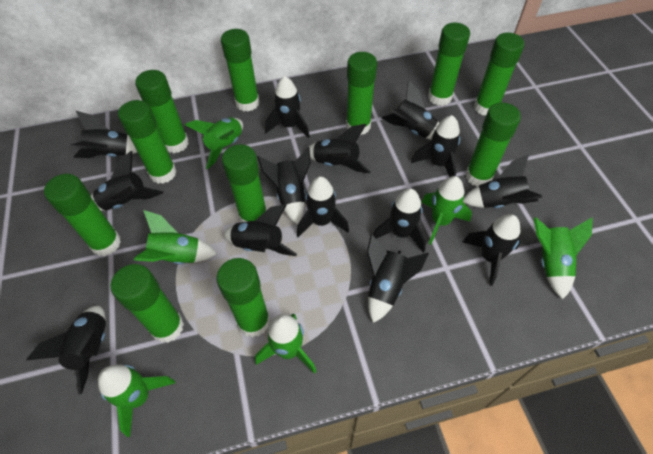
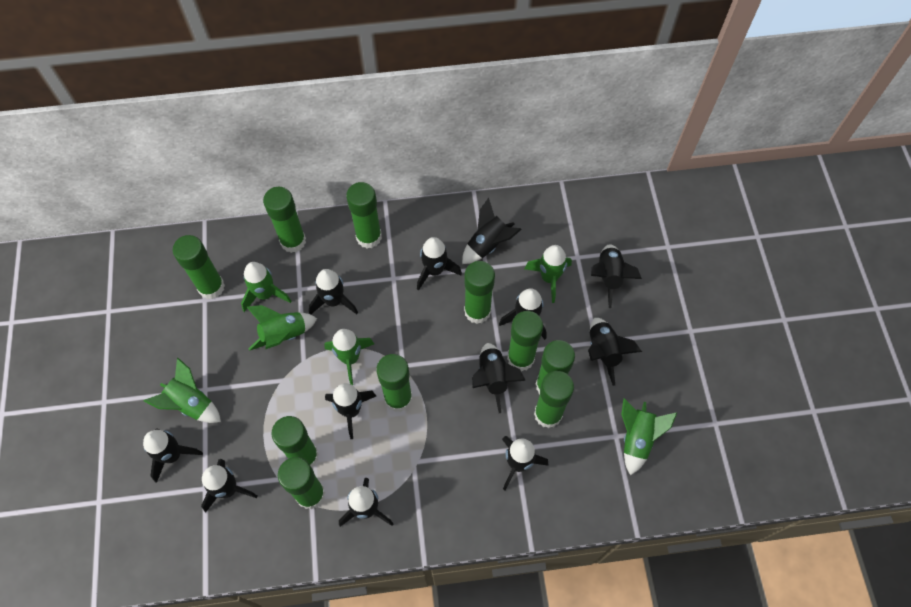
black rocket: [27,305,106,394] [70,110,137,158] [91,151,163,211] [223,205,297,256] [257,147,311,225] [265,76,310,138] [297,176,349,237] [309,124,371,173] [367,234,429,323] [373,188,426,253] [382,80,439,140] [411,115,460,177] [462,214,521,286] [463,154,542,208] = 14 -> [143,428,203,483] [201,459,257,513] [308,269,358,315] [325,383,376,439] [339,478,393,527] [417,237,462,291] [462,198,522,264] [472,343,526,413] [499,288,546,340] [502,436,548,490] [588,318,642,386] [591,244,642,308] = 12
green glue stick: [44,174,121,256] [111,264,184,343] [118,100,177,184] [135,70,189,153] [217,258,270,338] [221,29,260,112] [222,144,267,222] [346,52,377,136] [428,23,470,106] [465,102,521,186] [474,33,524,116] = 11 -> [173,235,225,299] [263,187,306,253] [271,416,319,467] [278,457,325,510] [346,182,382,248] [376,354,412,412] [464,261,495,324] [507,311,543,371] [534,371,574,428] [536,340,575,394] = 10

